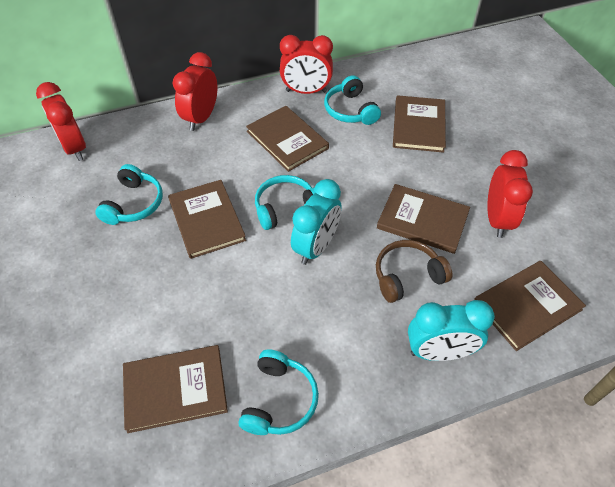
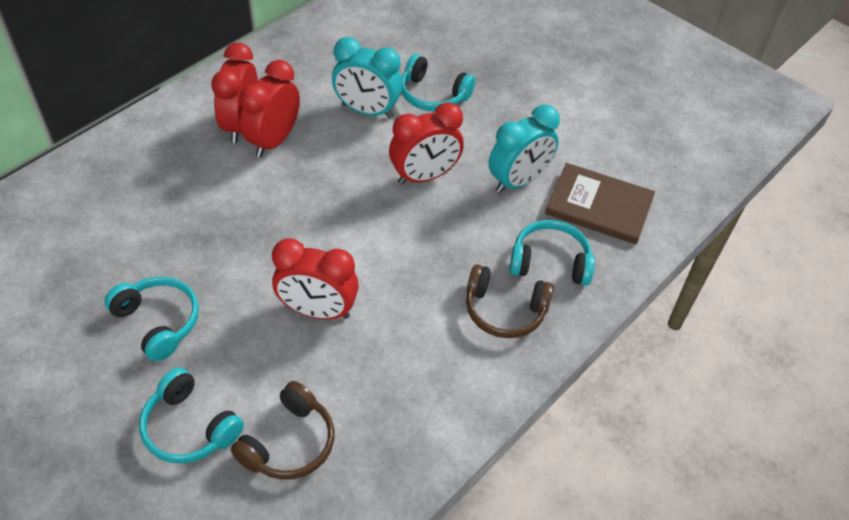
brown book: [123,345,228,433] [168,180,246,259] [246,106,329,172] [377,184,470,254] [393,95,446,153] [474,261,586,351] = 6 -> [545,163,655,244] = 1
brown headphones: [376,240,453,303] = 1 -> [231,381,335,480] [466,264,554,338] = 2

